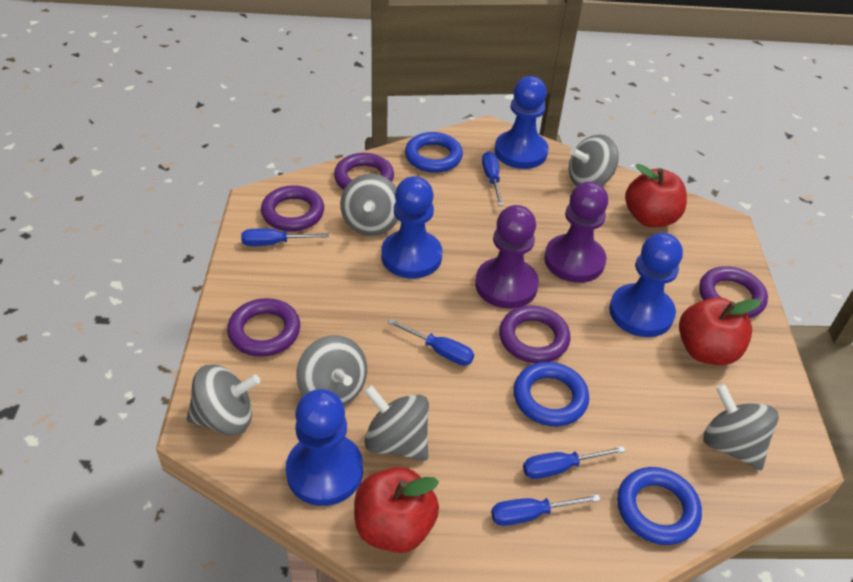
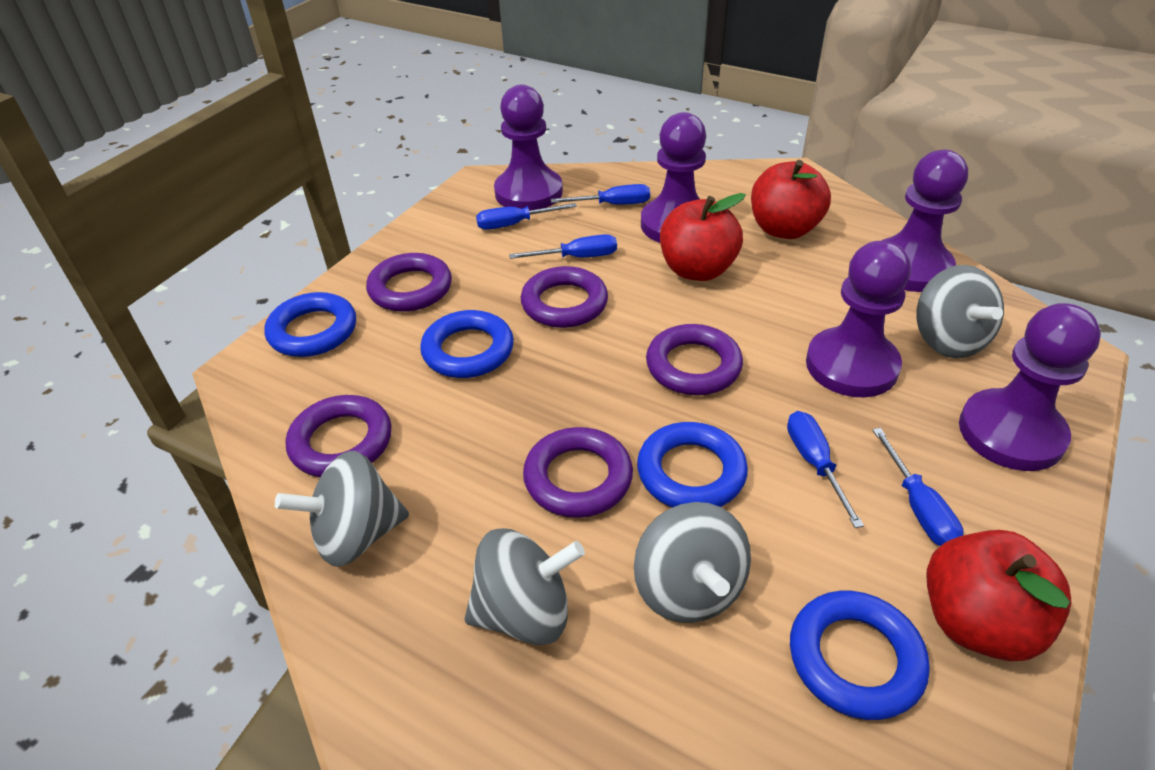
blue pawn: [286,389,363,506] [381,176,442,278] [495,76,548,169] [609,233,683,337] = 4 -> none = 0
blue ring: [405,132,463,173] [513,362,589,426] [617,467,702,545] = 3 -> [264,292,356,357] [420,310,514,378] [637,422,748,508] [790,591,930,720] = 4
grey spinning top: [187,364,260,436] [296,335,367,406] [340,174,398,236] [364,385,429,461] [569,135,619,186] [703,384,779,470] = 6 -> [275,451,409,567] [465,528,585,645] [634,502,751,623] [917,265,1004,358] = 4
purple pawn: [475,205,539,309] [544,181,608,283] = 2 -> [494,85,563,211] [641,112,706,243] [806,241,911,397] [881,150,968,292] [959,303,1101,471] = 5

